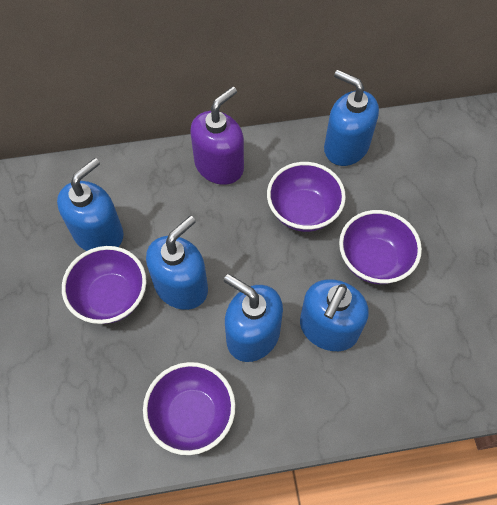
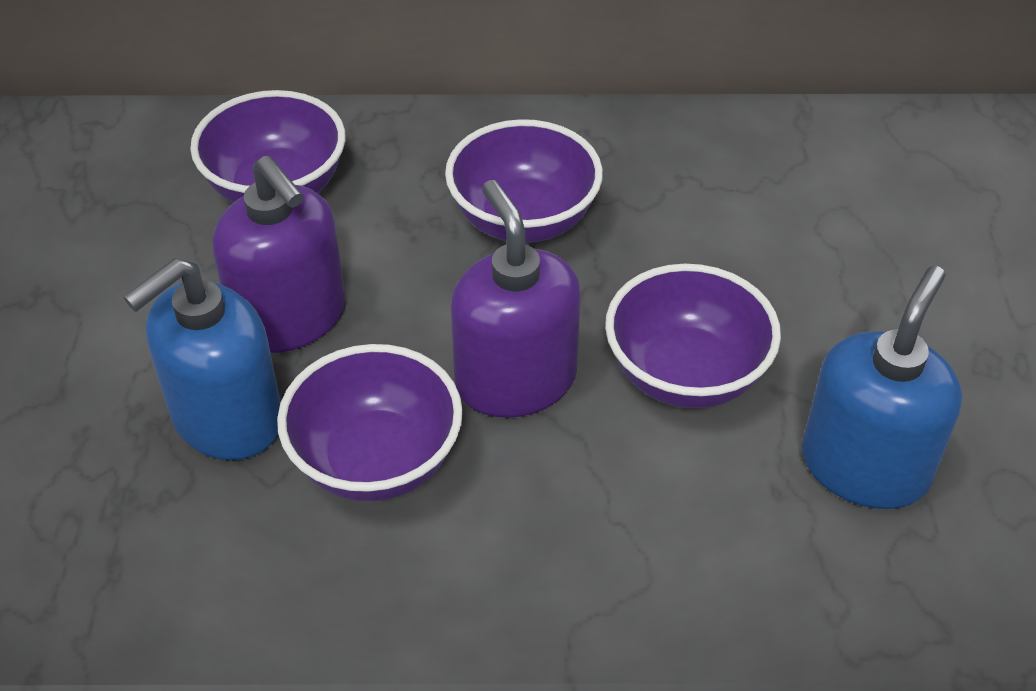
blue soap dispenser: [57,158,124,251] [146,216,208,310] [224,274,283,362] [300,279,369,351] [324,70,379,166] = 5 -> [124,258,281,460] [802,266,962,509] = 2
purple soap dispenser: [190,86,244,185] = 1 -> [212,156,345,353] [451,180,581,418] = 2

